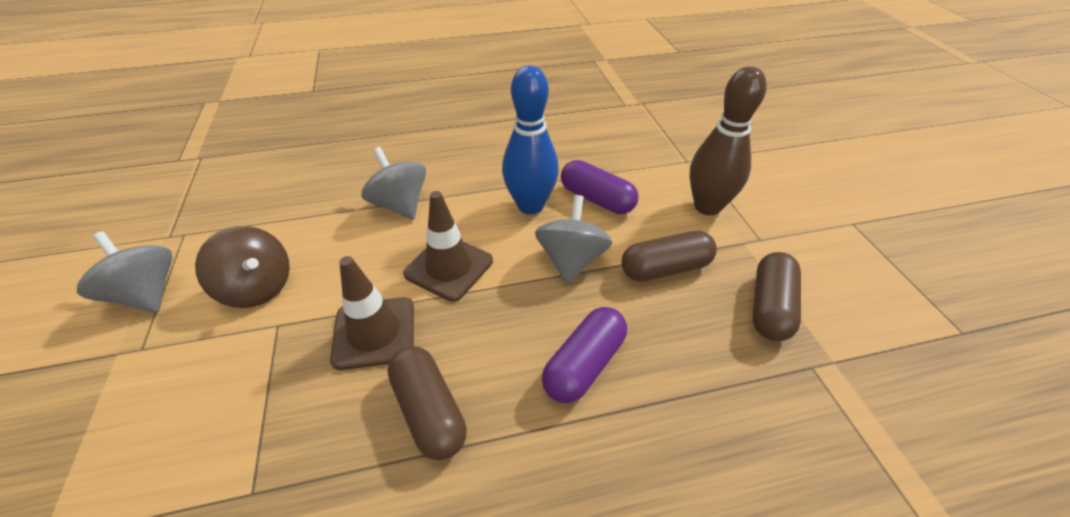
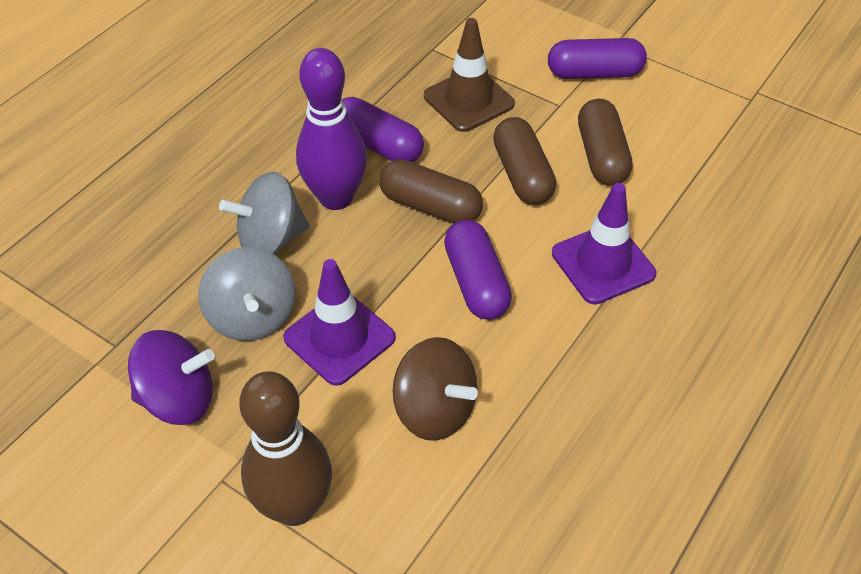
blue bowling pin: [502,65,559,214] = 1 -> none = 0
brown traffic cone: [330,256,414,370] [403,191,493,302] = 2 -> [424,18,515,132] = 1
grey spinning top: [77,231,173,313] [361,147,426,219] [535,195,612,284] = 3 -> [198,247,296,341] [219,172,309,255] = 2
purple bowling pin: none = 0 -> [296,48,367,210] = 1
purple capsule: [542,307,627,403] [561,160,639,214] = 2 -> [343,97,424,162] [444,220,512,320] [548,38,647,79] = 3
purple spinning top: none = 0 -> [128,330,215,425] = 1
purple traffic cone: none = 0 -> [283,259,395,386] [552,183,656,304] = 2

